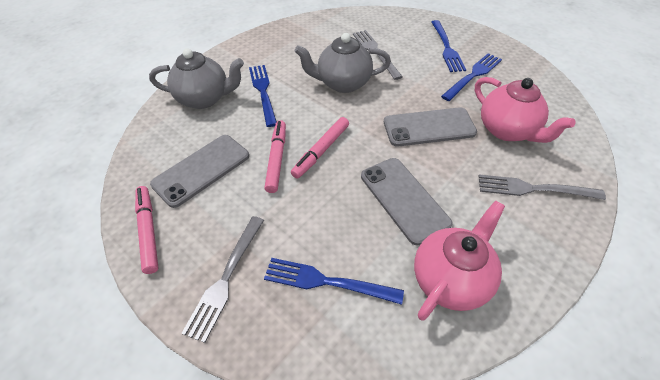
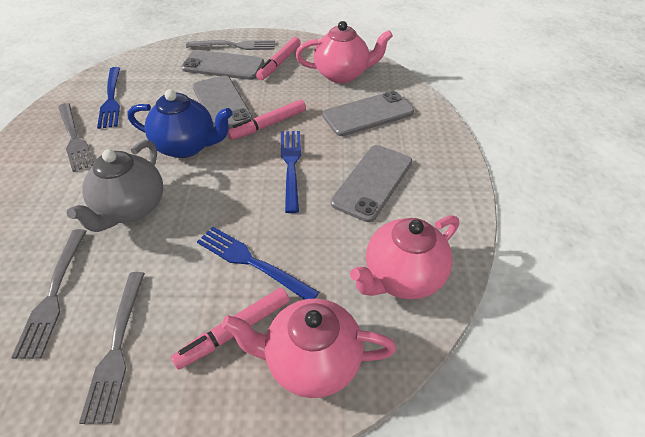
blue fork: [249,65,277,127] [264,258,404,305] [431,20,466,72] [441,53,502,101] = 4 -> [97,67,120,129] [197,227,319,300] [281,131,301,213] = 3
blue teapot: none = 0 -> [127,89,232,158] = 1
grey fork: [181,216,264,343] [353,30,403,80] [479,175,606,200] = 3 -> [11,229,87,359] [58,103,94,172] [79,272,145,424] [186,40,275,50] = 4
grey phone: [150,135,249,208] [361,158,453,245] [384,107,477,147] = 3 -> [181,50,264,80] [193,75,253,129] [323,91,414,136] [331,145,412,222] = 4
grey teapot: [149,48,244,109] [294,33,391,93] = 2 -> [67,140,163,232] = 1
pink teapot: [414,200,505,321] [475,77,575,143] = 2 -> [222,299,396,398] [296,21,393,83] [350,215,459,299] = 3

